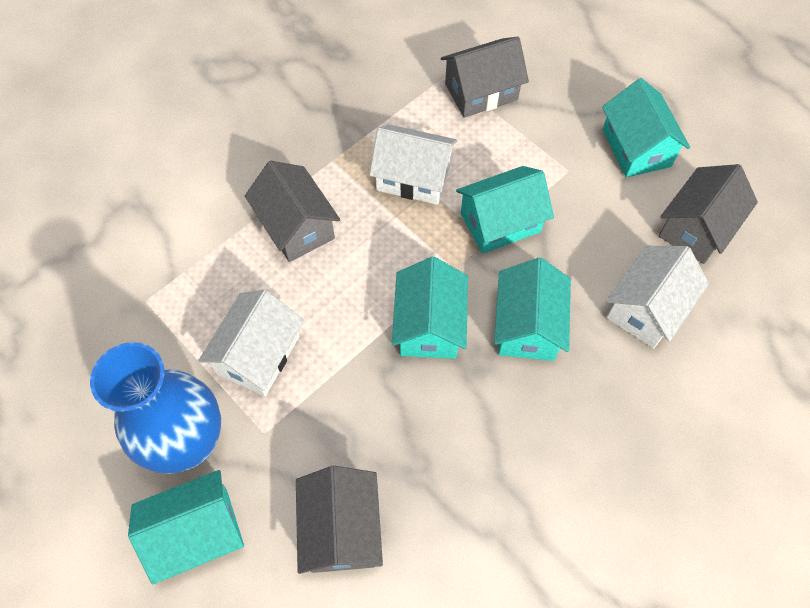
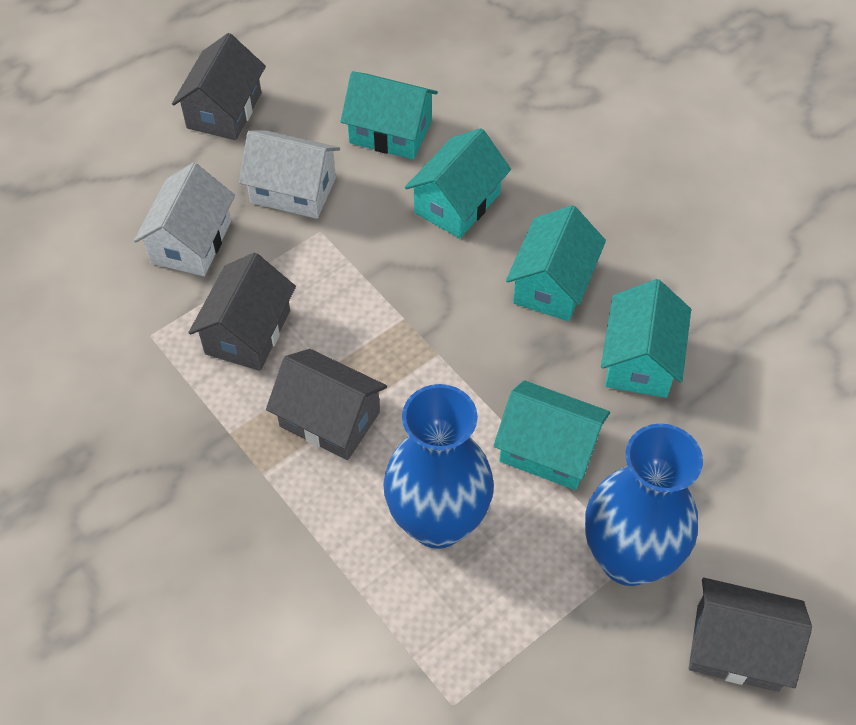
blue vase: [90,342,221,474] = 1 -> [383,384,494,549] [585,423,703,586] = 2
white house: [198,290,304,396] [369,124,457,205] [606,246,709,348] = 3 -> [134,163,235,276] [239,130,340,219] = 2

